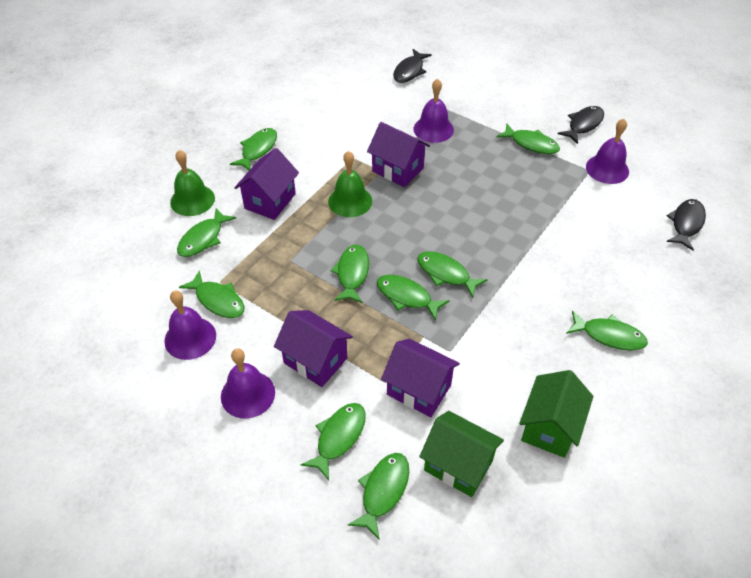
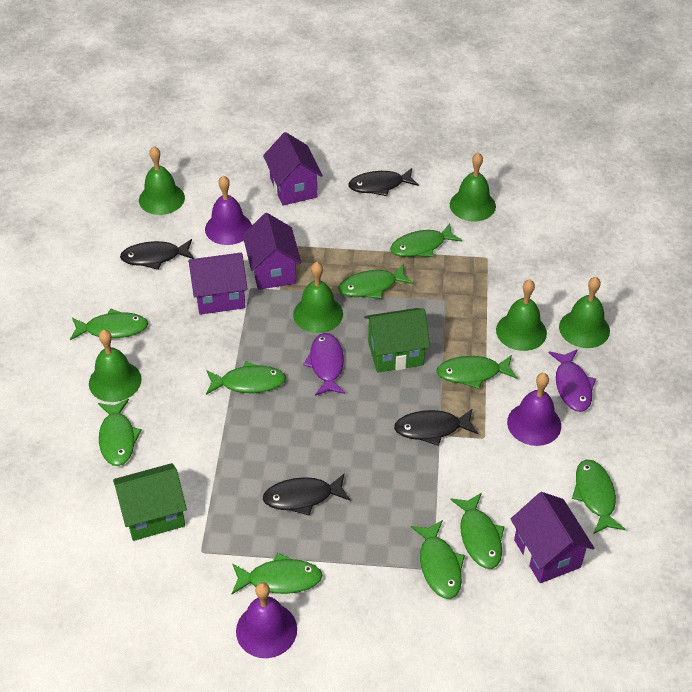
black fish: [393,49,432,83] [558,106,604,144] [666,199,706,250] = 3 -> [120,239,194,270] [263,474,350,516] [348,168,419,196] [394,409,478,446] = 4
green bell: [170,150,215,216] [328,151,372,217] = 2 -> [89,330,142,402] [139,146,185,215] [293,262,343,333] [450,153,496,221] [496,279,547,351] [559,277,610,348] = 6
purple bell: [164,291,216,360] [221,348,275,419] [413,79,454,143] [586,119,629,184] = 4 -> [205,176,252,245] [236,582,297,658] [507,373,561,446] = 3
purple fish: none = 0 -> [303,333,345,396] [549,349,596,412] = 2

